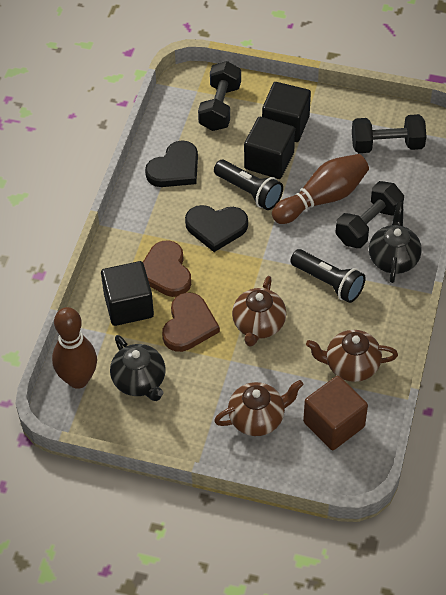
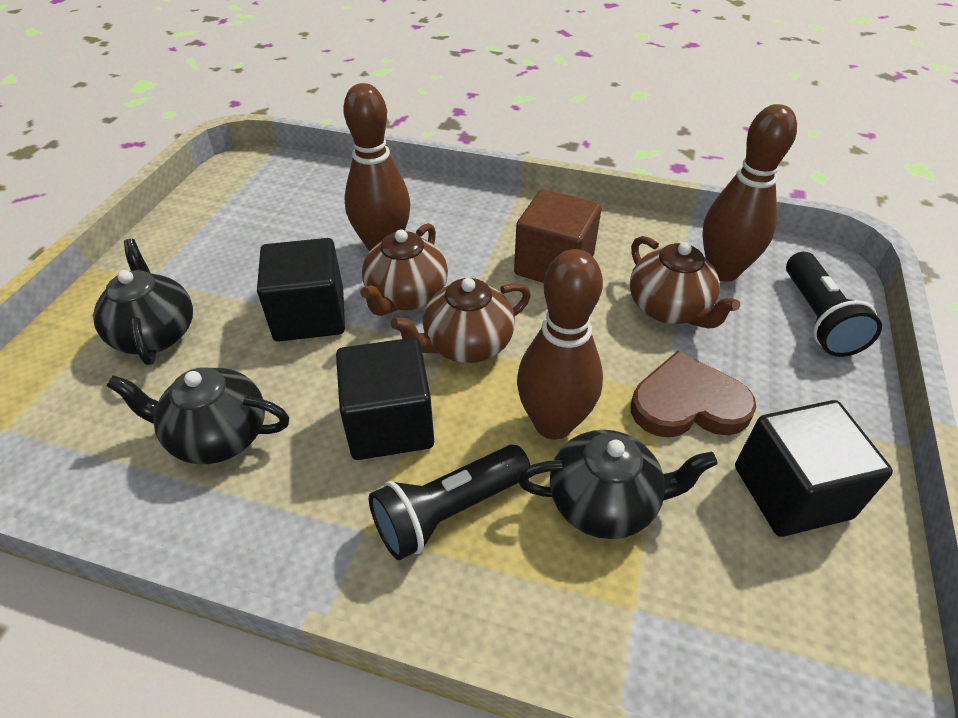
black dumbbell: [198,61,241,131] [335,181,404,248] [352,114,426,153] = 3 -> none = 0
black heart: [145,140,198,187] [185,205,248,252] = 2 -> none = 0
black teapot: [110,335,166,401] [369,202,422,283] = 2 -> [93,239,193,365] [107,367,289,464] [518,430,718,539] = 3
brown bowling pin: [52,307,97,389] [272,154,369,224] = 2 -> [343,83,410,252] [517,249,603,439] [702,104,797,282] = 3
brown heart: [143,240,191,297] [162,292,220,352] = 2 -> [631,351,756,438] = 1

